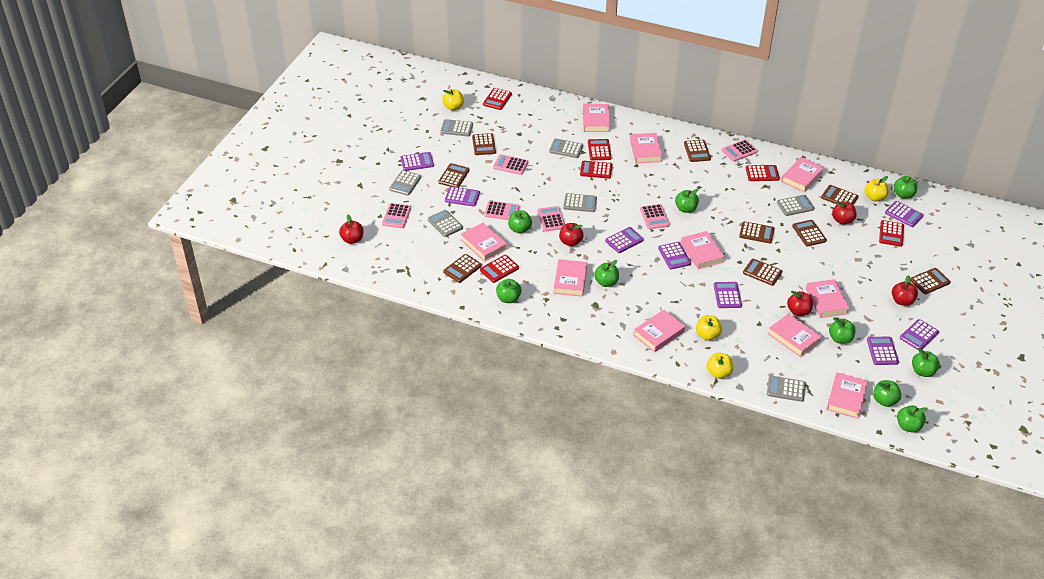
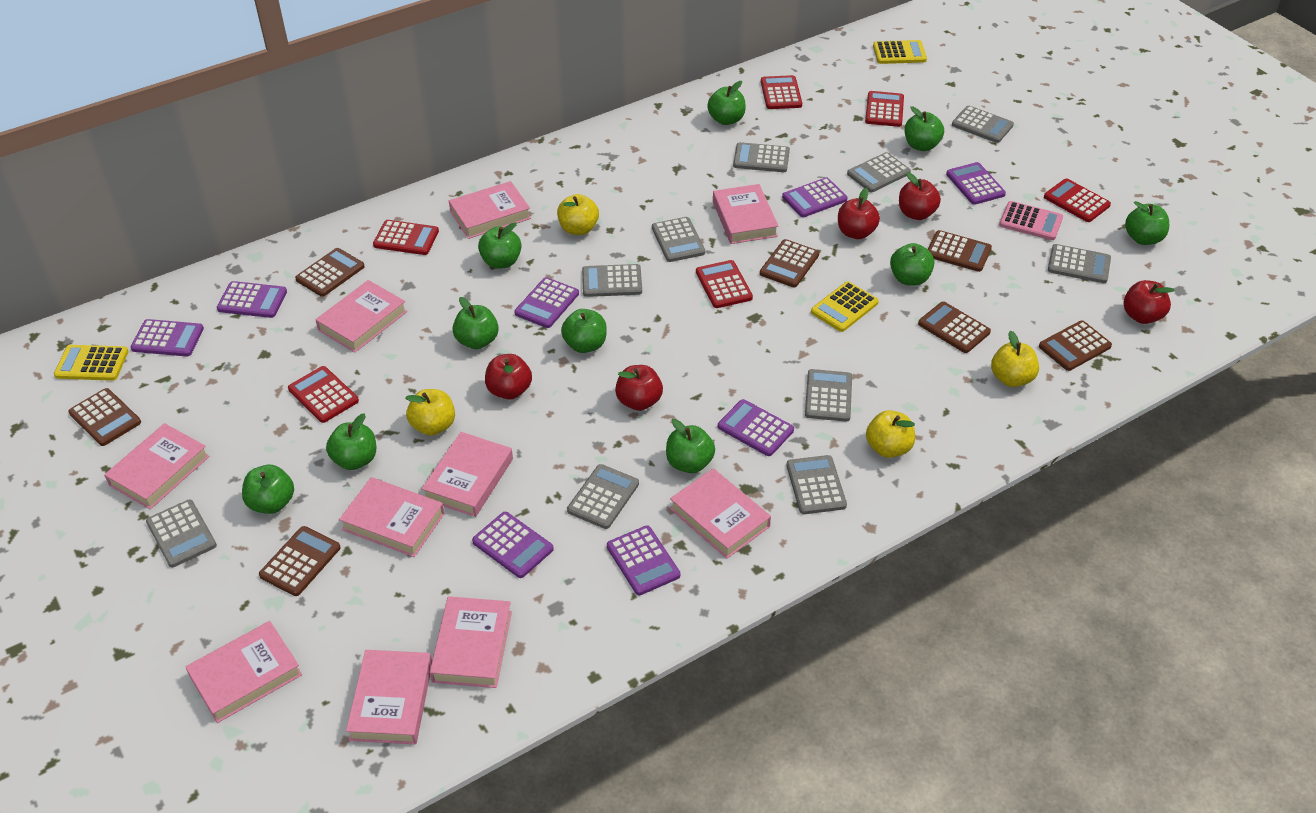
brown calculator: [438,163,470,187] [443,254,482,283] [472,133,496,155] [684,140,711,162] [739,221,775,243] [743,259,782,286] [792,220,827,246] [821,185,858,205] [910,268,951,294] = 9 -> [68,388,141,446] [259,526,341,596] [295,248,365,297] [760,239,819,287] [918,301,991,353] [928,230,992,272] [1039,321,1112,371] = 7
green apple: [496,279,522,303] [508,210,532,234] [594,260,619,287] [675,189,699,213] [829,317,856,344] [873,380,902,407] [893,176,917,199] [897,406,928,433] [912,348,940,377] = 9 -> [242,465,294,514] [326,413,376,470] [452,297,499,349] [478,222,522,269] [561,309,607,353] [666,419,715,473] [707,81,746,125] [890,243,934,286] [905,106,944,151] [1125,201,1169,245] = 10
grey calculator: [389,170,421,196] [428,210,463,237] [441,119,473,136] [549,138,583,158] [563,193,597,212] [767,375,806,402] [777,195,814,216] = 7 -> [146,499,217,567] [567,464,639,529] [582,264,642,297] [652,217,705,262] [733,142,790,172] [786,455,847,514] [805,369,852,422] [847,152,911,192] [952,106,1014,143] [1048,244,1111,283] = 10
pink calculator: [382,203,411,228] [484,201,519,220] [493,154,528,175] [537,206,565,232] [640,204,670,229] [721,140,757,162] = 6 -> [999,201,1063,240] = 1
yellow calculator: none = 0 -> [54,345,129,381] [811,281,879,332] [873,40,927,64] = 3

